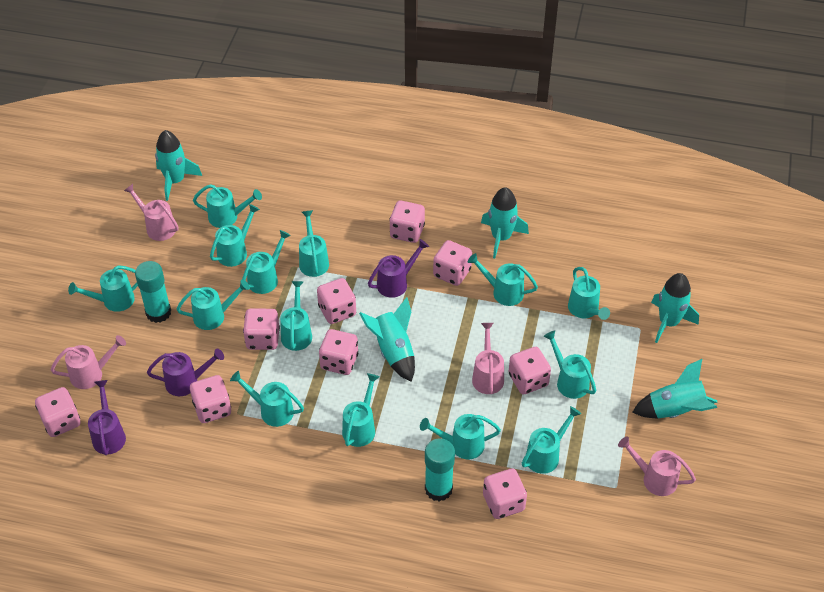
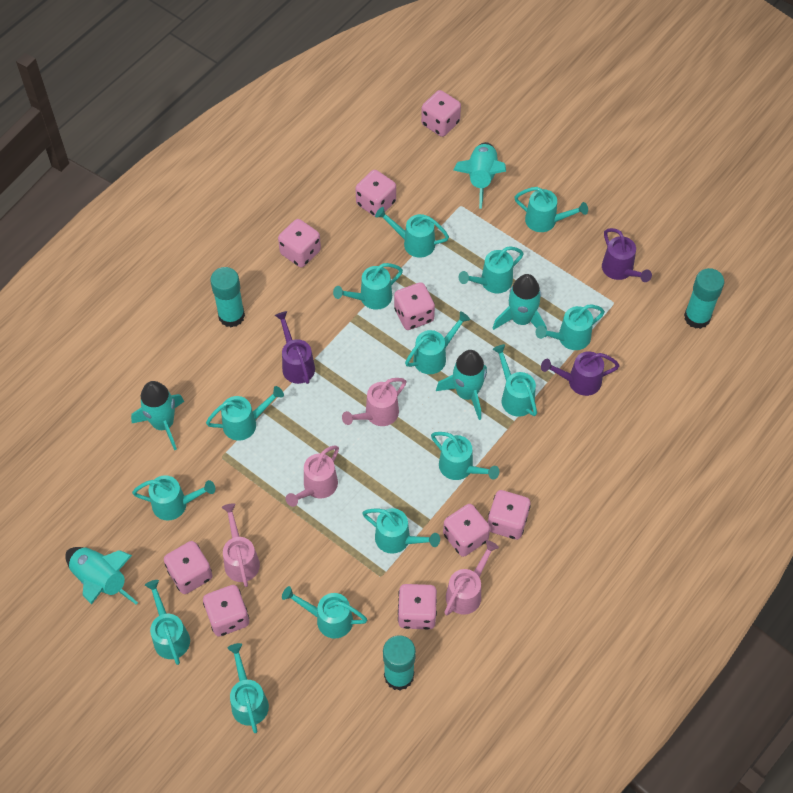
turquoise glue stick: [135,261,171,323] [425,438,455,501] = 2 -> [210,267,245,328] [383,635,416,691] [684,268,724,329] = 3

